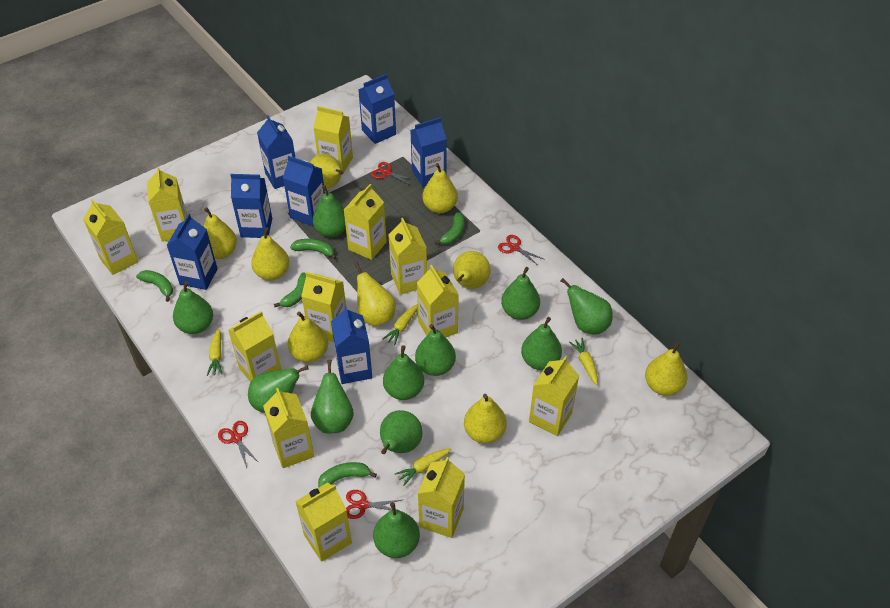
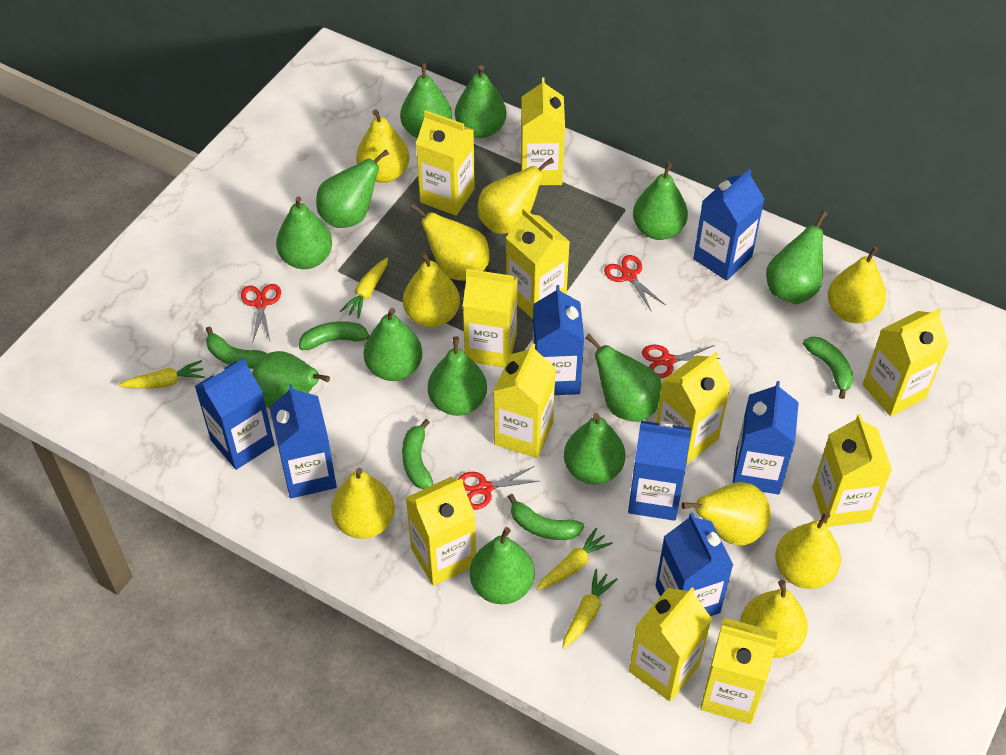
green pear: [173,281,213,334] [248,366,309,413] [311,360,354,433] [313,185,346,237] [373,502,420,558] [380,410,423,454] [383,345,424,400] [415,324,456,376] [501,267,540,320] [521,317,562,370] [560,278,613,334] = 11 -> [252,351,330,408] [276,196,332,269] [316,150,389,228] [364,308,422,381] [400,62,452,138] [428,336,487,416] [455,65,506,138] [470,527,534,604] [564,413,625,484] [585,334,662,422] [633,162,688,240] [766,211,828,304] = 12
yellow carton: [83,199,138,275] [147,167,187,242] [228,311,281,382] [263,388,314,468] [295,482,352,562] [301,272,346,342] [313,106,353,173] [344,184,387,260] [388,218,427,295] [417,265,459,337] [418,457,465,538] [529,356,579,436] = 12 -> [406,477,476,586] [416,110,475,216] [463,269,518,368] [494,343,556,458] [506,208,570,319] [521,77,565,185] [629,587,712,702] [656,352,731,464] [700,618,778,724] [812,414,892,527] [863,308,949,416] = 11

